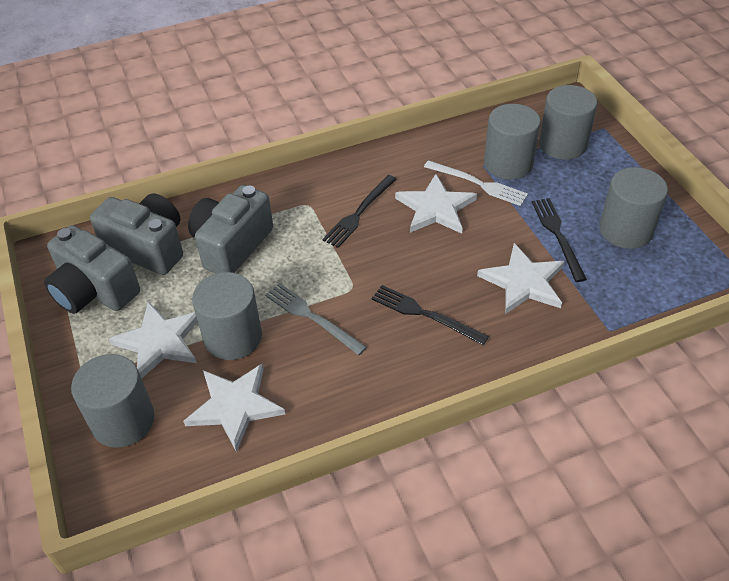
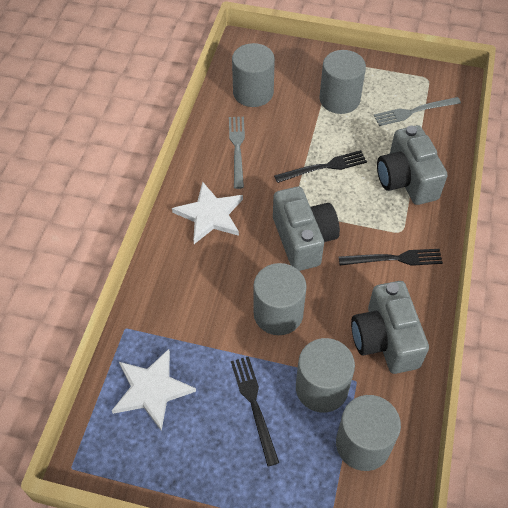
grey fork: [265,283,367,355] = 1 -> [229,117,245,189] [374,97,461,126] = 2
white fork: [424,160,528,206] = 1 -> none = 0
white star: [109,302,198,378] [183,363,285,452] [395,174,477,234] [477,243,565,314] = 4 -> [112,349,196,431] [172,182,243,244] = 2

